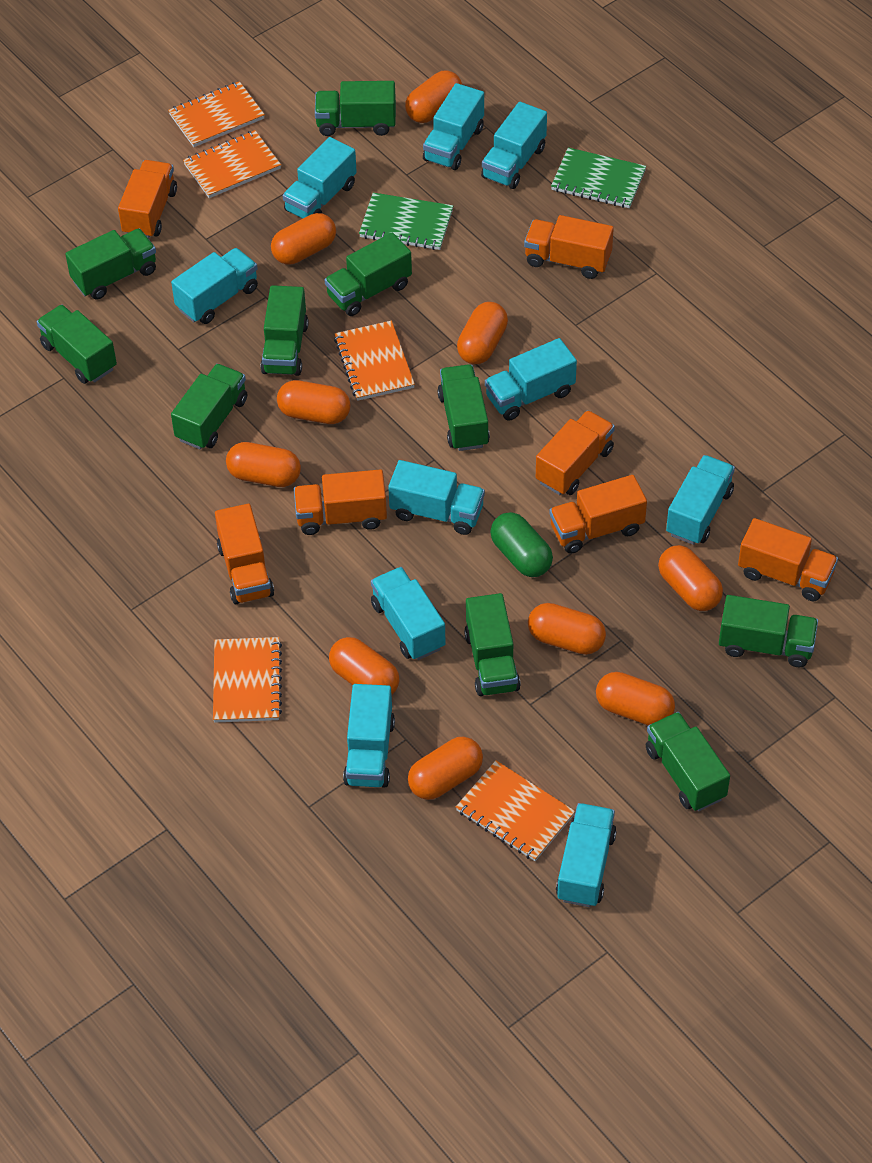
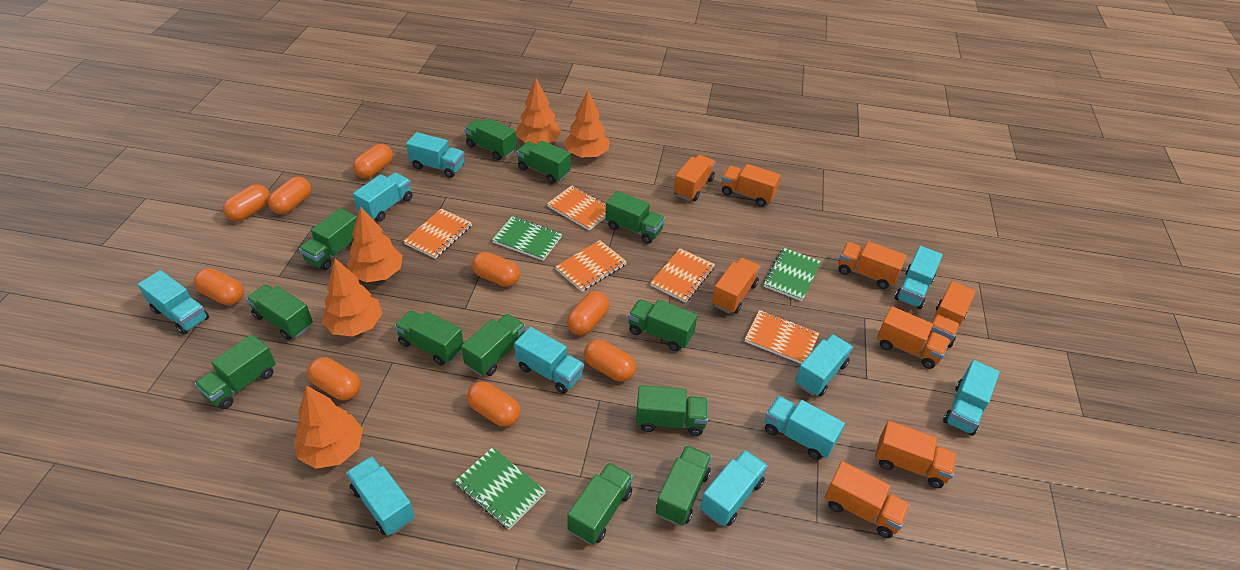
green capsule: [490,512,553,577] = 1 -> none = 0
green notebook: [359,193,453,250] [551,147,646,208] = 2 -> [455,447,546,529] [492,216,562,261] [763,248,821,301] = 3
green truck: [37,305,117,384] [65,229,156,300] [171,364,247,449] [261,285,308,376] [315,81,396,136] [324,233,412,316] [437,364,490,451] [464,593,521,696] [646,712,730,811] [719,595,818,667] = 10 -> [195,334,276,409] [246,285,313,340] [299,208,357,270] [394,310,464,365] [461,314,526,376] [464,118,517,160] [516,140,571,183] [567,462,633,544] [605,191,665,244] [628,299,697,351] [636,385,708,436] [656,445,712,526] = 12
orange capsule: [226,442,301,487] [271,213,336,265] [277,380,350,424] [329,637,399,695] [405,70,462,123] [408,737,483,800] [457,302,508,364] [528,603,606,655] [596,672,675,725] [658,545,723,611] = 10 -> [194,268,244,305] [223,184,270,221] [268,177,311,214] [307,357,360,400] [353,144,393,178] [467,382,520,427] [472,252,520,287] [567,291,609,335] [584,340,636,382] = 9
orange tree: none = 0 -> [294,386,363,469] [322,259,382,337] [347,207,403,282] [516,78,561,144] [564,91,609,158] = 5
orange truck: [118,160,177,239] [215,504,274,604] [294,469,387,535] [524,215,614,279] [536,410,615,495] [549,475,647,554] [738,518,838,601] = 7 -> [674,155,716,201] [712,258,761,314] [722,164,781,207] [824,461,911,538] [838,241,906,289] [875,421,957,488] [877,306,950,369] [928,281,976,348] = 8

